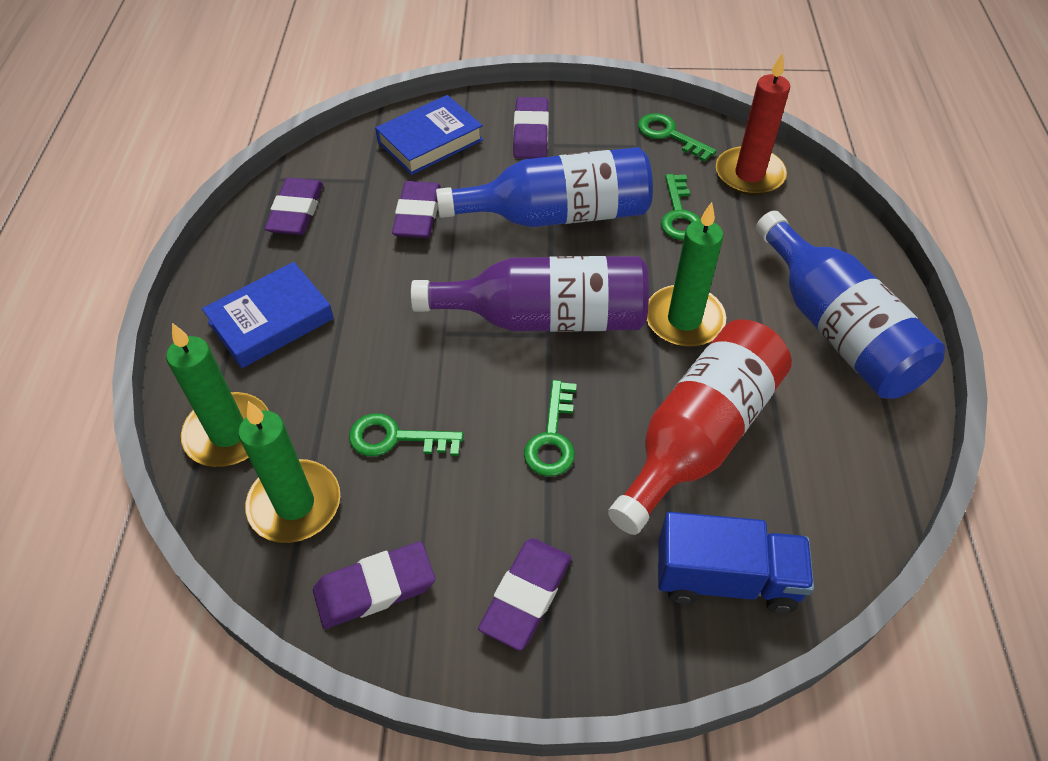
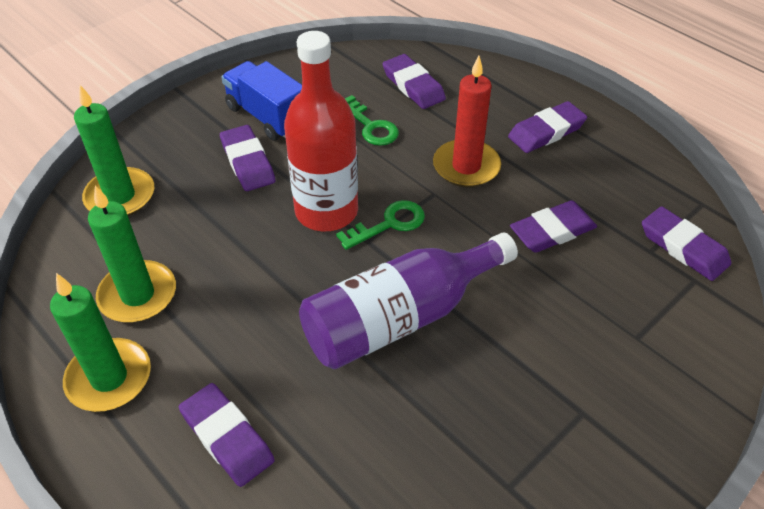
blue book: [202,262,334,368] [375,95,483,175] = 2 -> none = 0
blue bottle: [436,147,653,227] [755,211,945,399] = 2 -> none = 0
green key: [349,413,463,456] [524,380,577,476] [638,113,717,162] [661,174,701,240] = 4 -> [336,200,425,250] [345,95,399,146] = 2
purple eraser: [264,178,323,235] [313,541,435,629] [392,181,441,238] [478,538,572,651] [513,97,549,159] = 5 -> [179,383,275,487] [220,125,275,191] [383,54,446,109] [508,101,587,153] [510,200,597,253] [642,206,731,281] = 6

